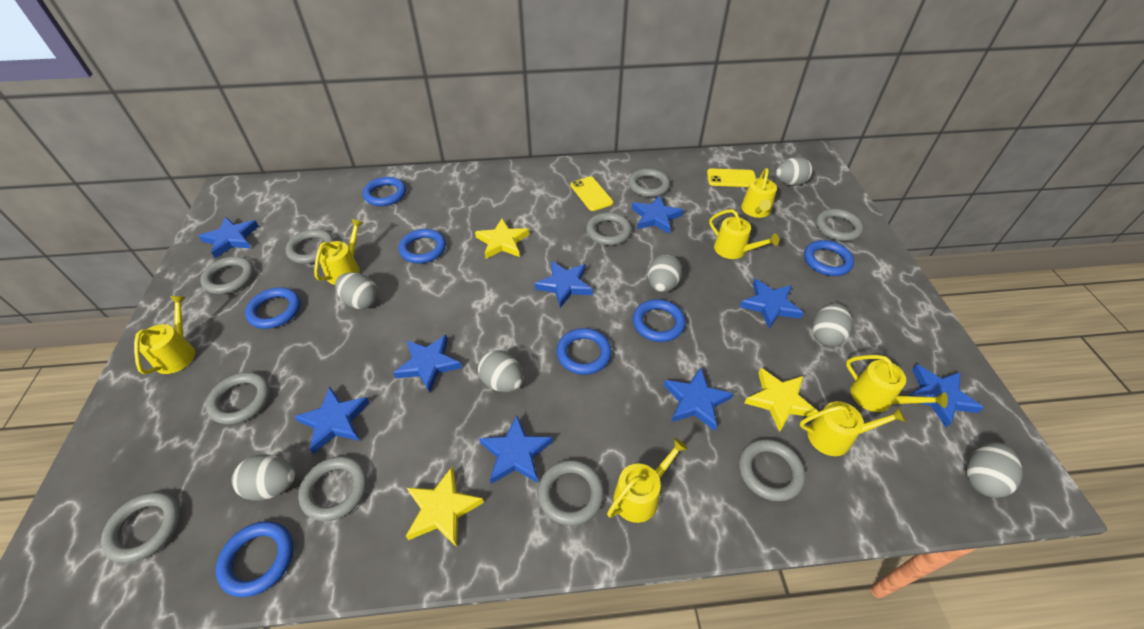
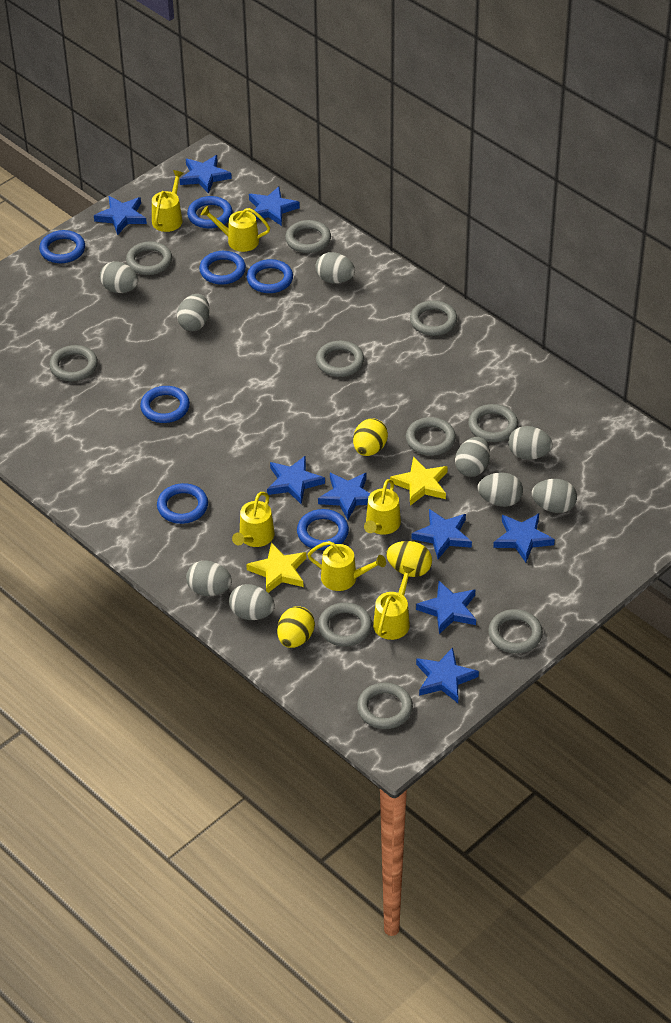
grey egg: [231,454,295,501] [335,272,378,309] [478,350,523,392] [648,255,682,293] [776,157,813,186] [812,303,853,347] [966,442,1022,498] = 7 -> [100,262,138,293] [177,294,210,331] [186,560,232,596] [229,584,275,620] [316,252,355,284] [455,437,490,477] [478,472,523,507] [508,426,553,460] [532,479,577,513] = 9
yellow egg: none = 0 -> [277,606,315,648] [353,418,388,456] [386,541,432,577] = 3
yellow phone: [570,176,613,211] [707,168,756,187] = 2 -> none = 0
yellow star: [406,467,484,547] [475,218,529,259] [745,368,818,432] = 3 -> [246,542,306,593] [390,457,448,506] = 2
yellow watering can: [134,296,195,374] [314,219,364,285] [607,438,688,523] [709,209,779,259] [741,168,777,218] [800,401,906,456] [846,355,948,412] = 7 -> [152,170,184,232] [201,206,270,252] [232,492,275,547] [307,541,386,591] [364,479,401,535] [373,565,415,640] = 6

